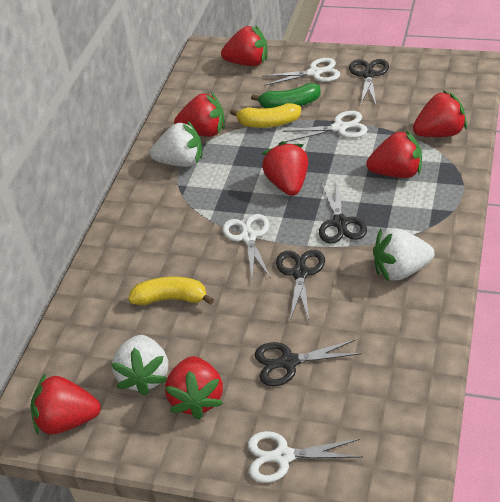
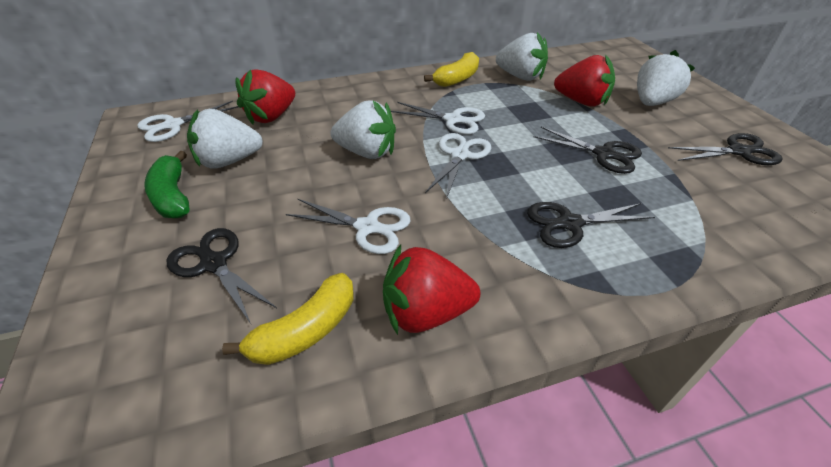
red strawberry: [31,374,101,435] [165,356,223,419] [174,92,225,137] [221,25,268,66] [262,141,308,196] [366,130,422,178] [413,91,467,137] = 7 -> [235,69,295,125] [383,245,480,335] [554,54,615,106] = 3
white strawberry: [111,335,168,396] [150,121,202,167] [373,228,434,281] = 3 -> [187,109,263,169] [331,100,396,159] [496,32,548,81] [637,50,695,106] = 4

